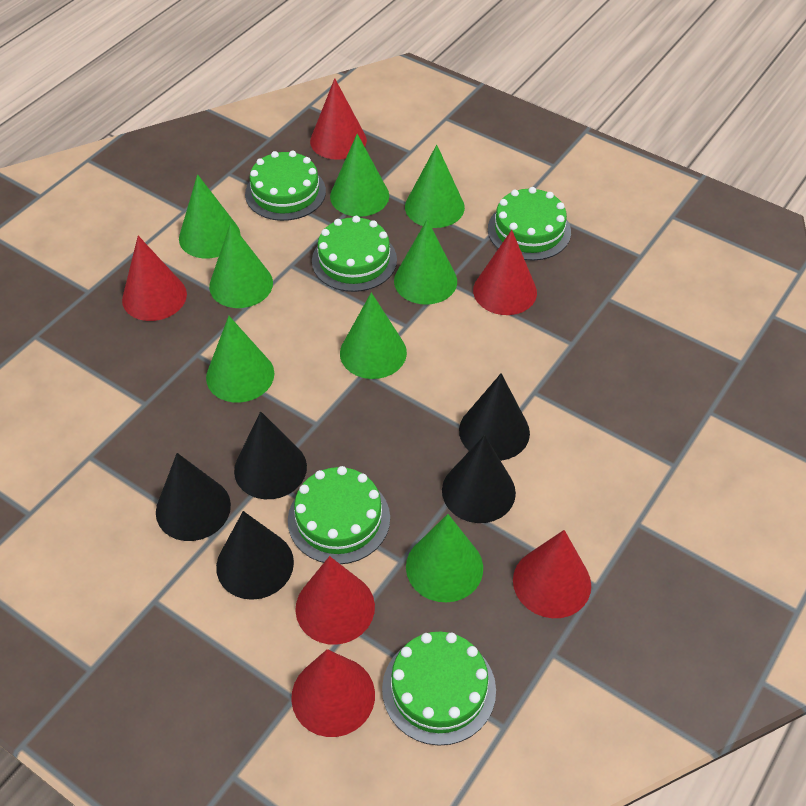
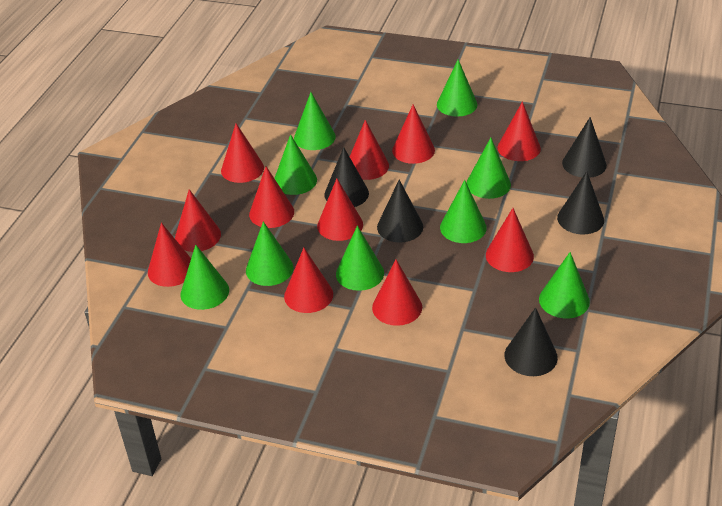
green cake: [245,151,326,221] [288,466,390,564] [312,216,397,292] [382,632,496,746] [488,187,571,261] = 5 -> none = 0
green cone: [179,174,240,258] [206,316,274,403] [209,223,273,308] [330,134,389,217] [340,292,407,379] [394,220,457,305] [405,145,465,228] [406,514,483,602] = 8 -> [180,245,229,310] [246,221,294,286] [274,134,317,195] [294,92,336,150] [336,226,384,291] [437,59,478,117] [440,180,487,243] [466,137,511,199] [539,252,590,319] = 9
red cone: [122,236,187,321] [291,649,375,737] [295,556,375,645] [310,78,367,160] [473,230,537,315] [513,530,591,618] = 6 -> [148,223,191,287] [175,189,221,252] [221,123,264,183] [249,167,294,228] [284,248,333,313] [317,178,363,241] [350,120,389,180] [372,260,422,326] [392,104,435,164] [486,208,534,272] [497,101,541,161] = 11

